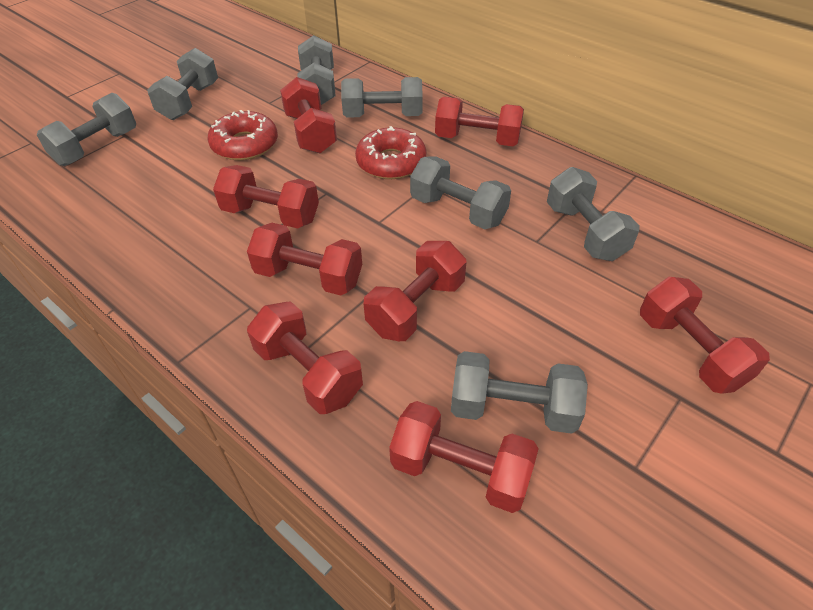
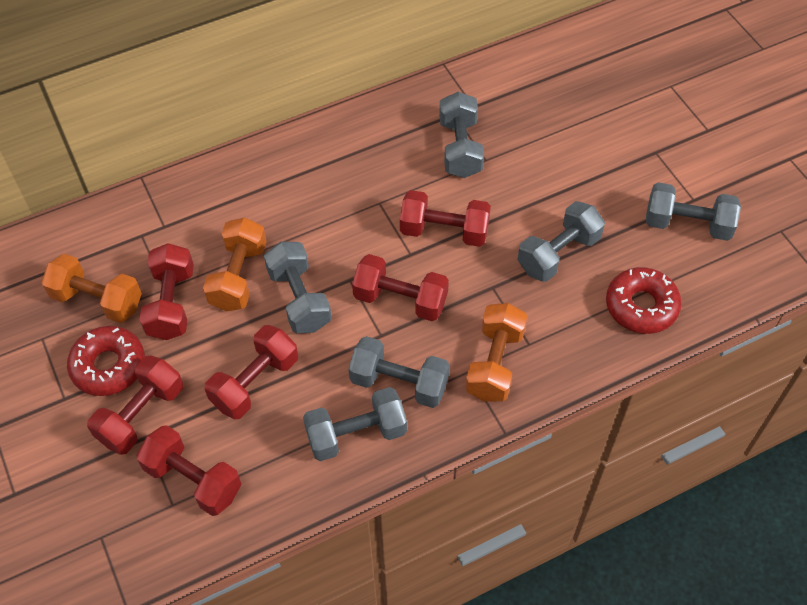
grey dumbbell: [37,93,136,166] [147,48,218,120] [298,35,335,105] [341,77,423,118] [410,156,511,229] [451,351,588,434] [547,167,640,261] = 7 -> [264,242,332,333] [303,387,407,461] [348,336,450,408] [439,92,484,178] [517,201,605,282] [646,182,741,241] = 6
orange dumbbell: none = 0 -> [41,254,142,323] [203,217,267,311] [465,303,527,402] = 3
red dumbbell: [213,165,319,228] [247,223,362,296] [247,301,363,414] [280,77,337,153] [363,241,466,341] [389,401,539,513] [435,97,524,146] [640,277,770,394] = 8 -> [87,355,183,455] [137,425,241,516] [140,243,194,340] [204,325,298,419] [352,254,449,321] [400,190,491,247] = 6

